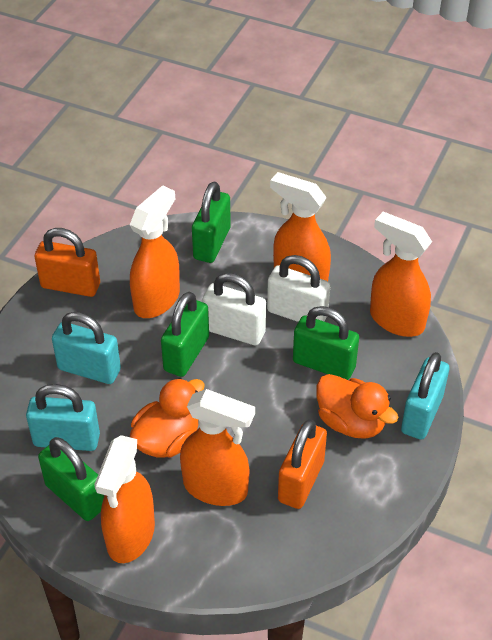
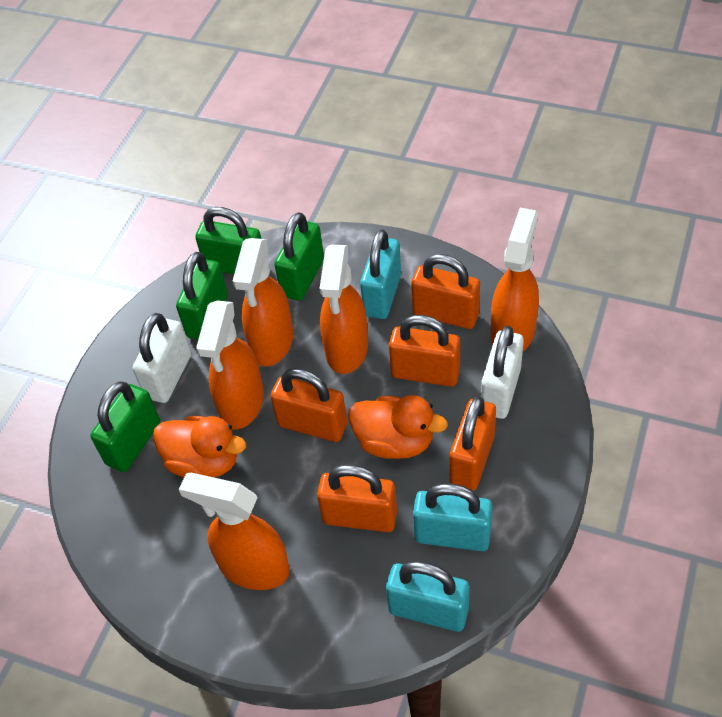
orange padlock: [35,228,100,297] [278,419,327,509] = 2 -> [270,368,347,442] [317,465,397,532] [389,315,460,387] [411,254,480,329] [450,396,496,491] = 5

